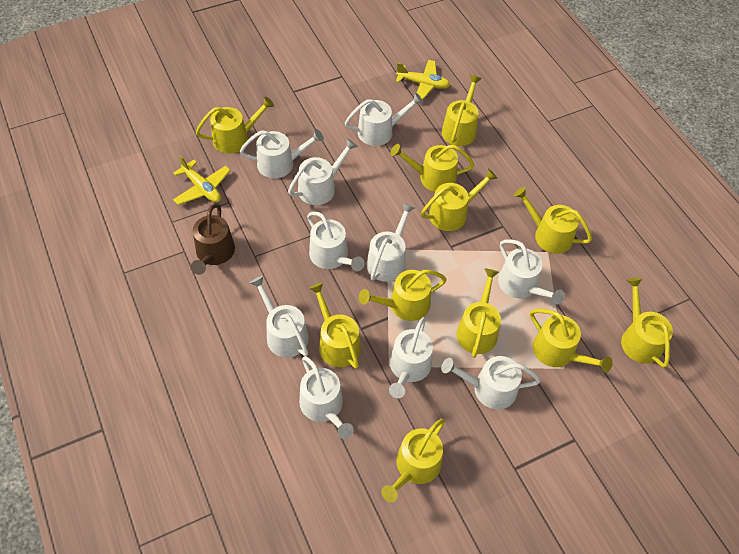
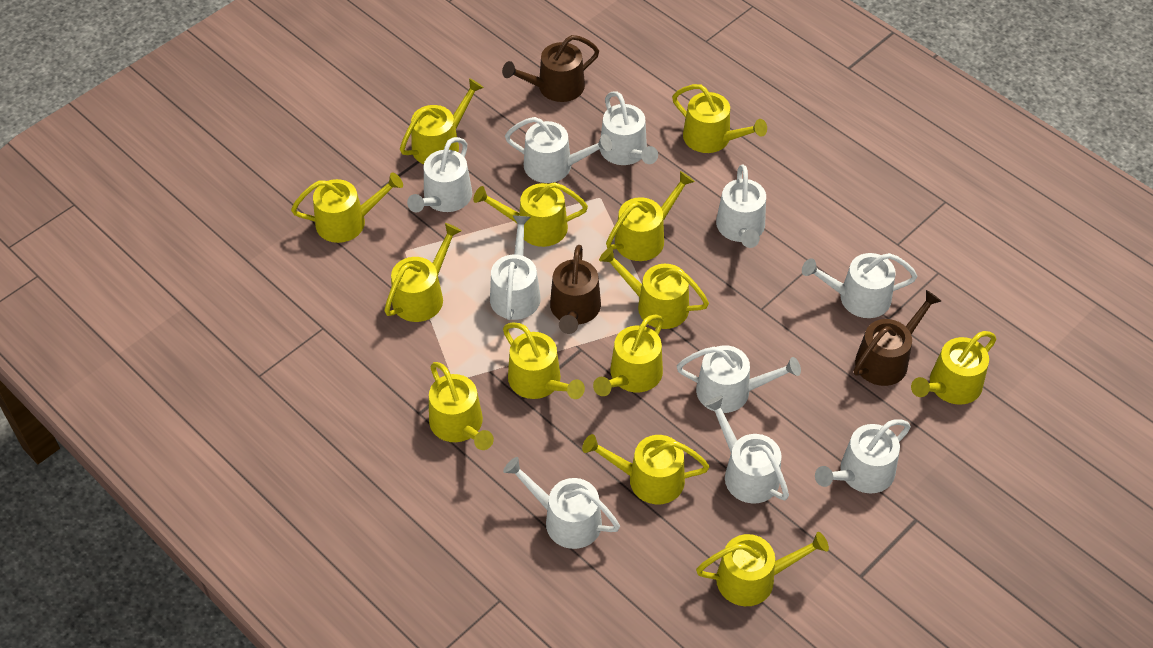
brown watering can: [191,204,235,275] = 1 -> [502,35,599,102] [550,245,601,334] [854,290,941,386] = 3
yellow plane: [173,155,231,205] [396,60,450,100] = 2 -> none = 0
yellow watering can: [195,97,274,153] [309,282,361,369] [359,270,447,321] [381,419,445,502] [391,144,474,192] [421,169,498,231] [442,75,482,146] [456,269,501,358] [514,187,592,254] [530,309,613,373] [621,278,673,368] = 11 -> [291,173,403,243] [384,223,462,322] [400,78,484,164] [429,362,494,450] [473,182,588,247] [503,322,585,399] [582,434,709,504] [593,314,664,396] [599,247,709,329] [606,171,695,261] [672,84,767,153] [696,532,829,606] [911,331,997,405] = 13

